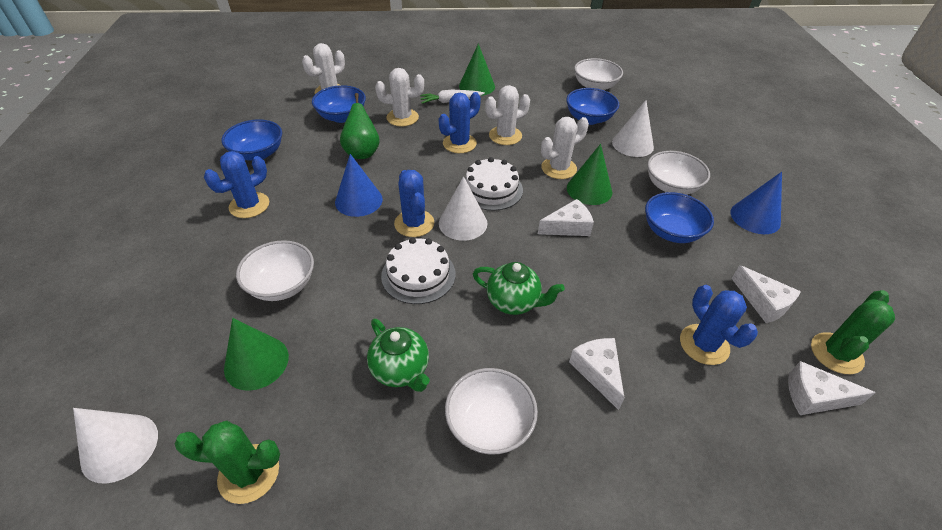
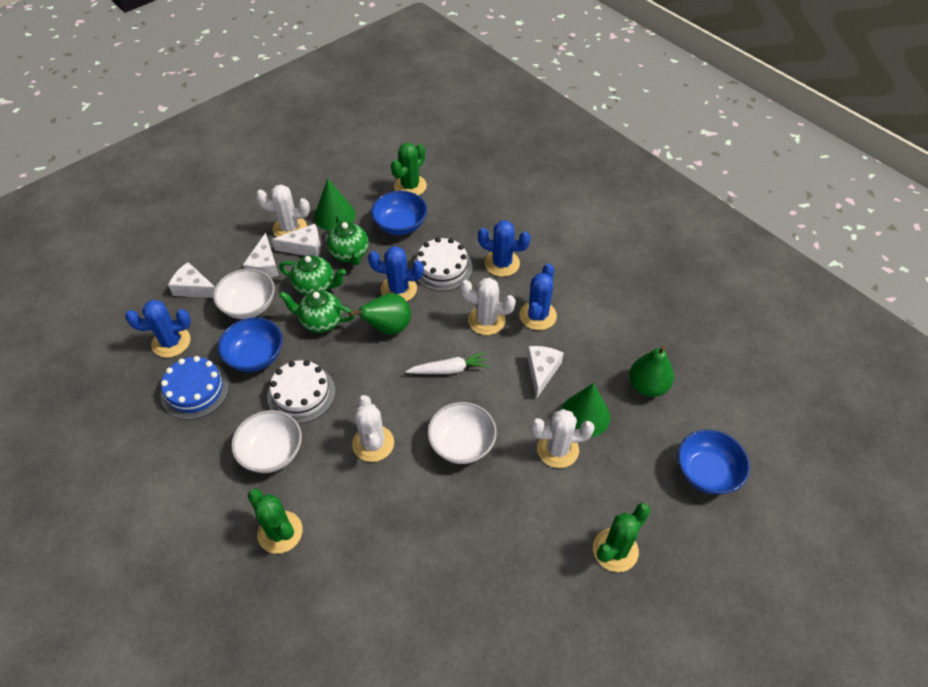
blue bowl: [222,119,282,161] [312,85,366,123] [566,88,619,125] [645,192,714,243] = 4 -> [218,317,283,372] [371,191,427,235] [678,430,750,494] = 3
blue cake: none = 0 -> [161,356,230,420] = 1
blue cone: [335,154,383,217] [731,172,782,234] = 2 -> none = 0
green cactus: [175,421,280,504] [811,290,895,374] = 2 -> [248,488,303,554] [391,143,427,196] [593,503,651,572] = 3
green cone: [224,318,289,391] [459,43,495,96] [567,144,612,205] = 3 -> [314,178,356,231] [561,383,610,437] = 2
green pear: [340,93,380,159] = 1 -> [349,293,411,335] [629,345,674,397] = 2
green teapot: [367,319,430,392] [473,262,565,315] = 2 -> [279,255,346,295] [279,290,355,333] [327,215,369,265] = 3
white bowl: [236,240,314,301] [445,368,538,454] [574,58,623,90] [647,151,710,195] = 4 -> [213,269,275,319] [231,410,302,473] [427,402,497,464] = 3
white cone: [73,408,158,484] [439,176,487,241] [612,100,654,157] = 3 -> none = 0

